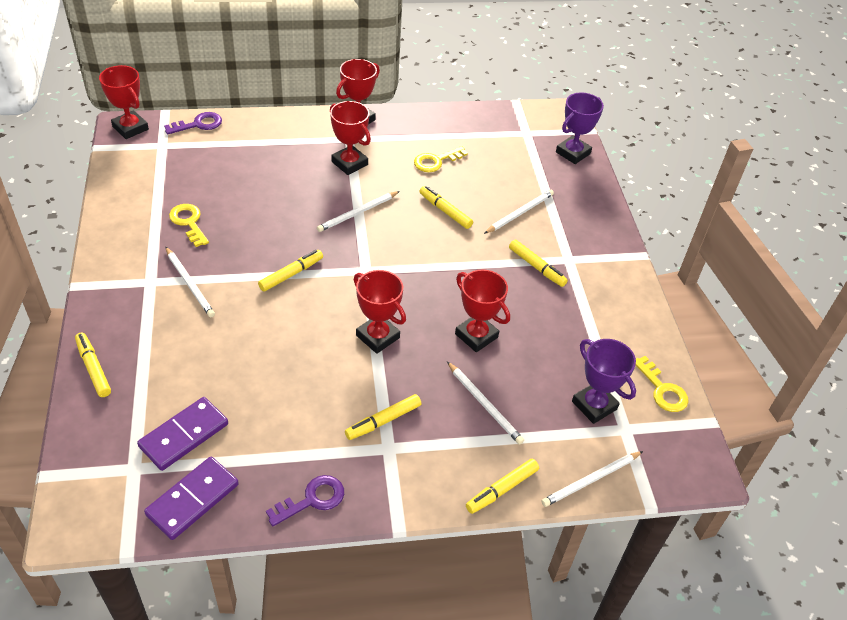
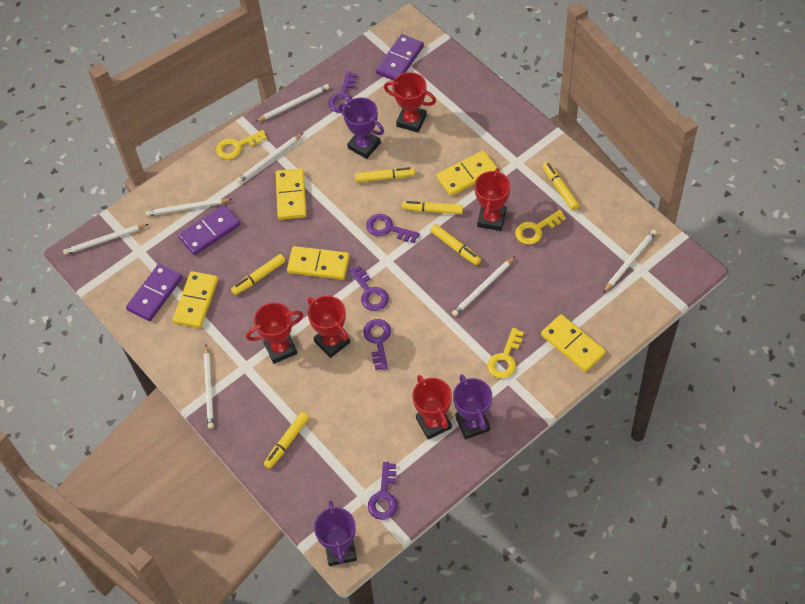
purple domino: [137,397,228,471] [144,457,239,540] = 2 -> [126,264,183,321] [178,205,240,255] [376,34,424,81] = 3
purple key: [164,112,222,135] [266,475,344,527] = 2 -> [328,72,357,113] [349,265,389,311] [363,319,391,370] [366,214,420,243] [368,462,398,520] = 5
purple trophy: [556,92,604,164] [572,339,636,424] = 2 -> [314,500,357,566] [339,97,384,159] [453,374,493,440] = 3
white pencil: [166,247,215,317] [317,191,400,232] [447,361,524,445] [484,190,554,234] [541,451,643,507] = 5 -> [63,224,149,255] [145,198,232,216] [204,345,214,429] [236,133,303,183] [255,84,329,122] [452,257,515,316] [603,230,657,293] = 7
yellow domino: none = 0 -> [173,271,218,328] [276,168,306,220] [287,246,350,280] [436,150,497,196] [541,314,606,372] = 5

